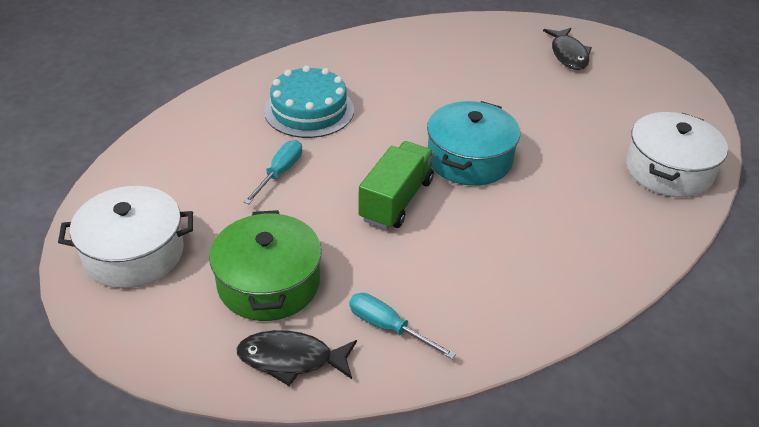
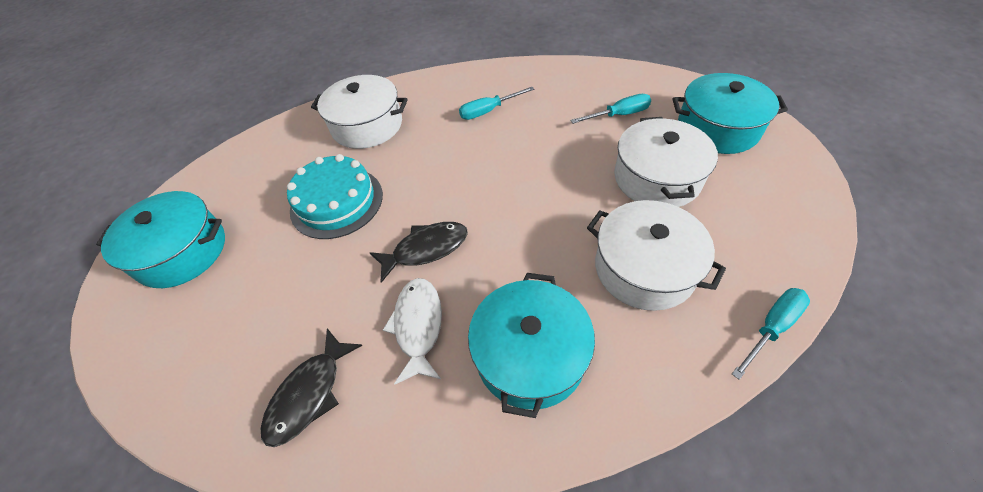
green pot: [209,210,322,321] = 1 -> none = 0
green truck: [358,141,434,230] = 1 -> none = 0
turquoise pot: [427,101,520,186] = 1 -> [96,191,225,288] [468,273,595,418] [672,73,788,154] = 3
turquoise screwdriver: [244,140,302,204] [349,293,456,359] = 2 -> [459,87,534,120] [570,94,651,124] [732,288,810,380] = 3
white fish: none = 0 -> [383,278,442,384] = 1
white pot: [58,186,193,288] [626,112,728,197] = 2 -> [311,75,408,149] [587,200,726,311] [614,117,718,207] = 3

